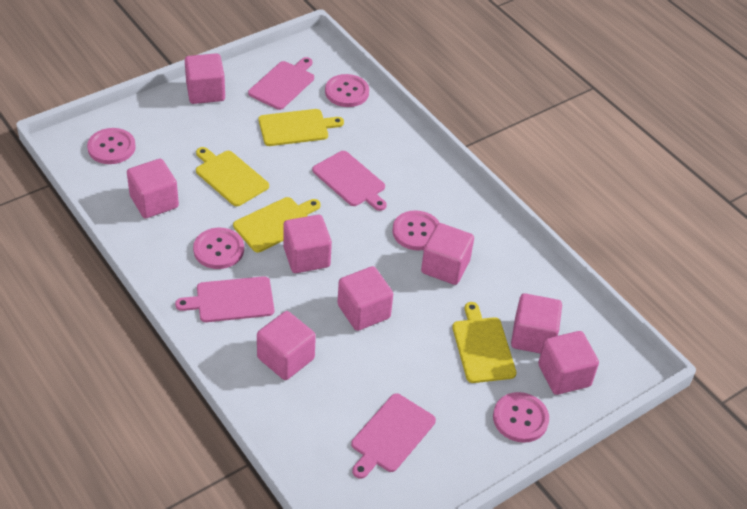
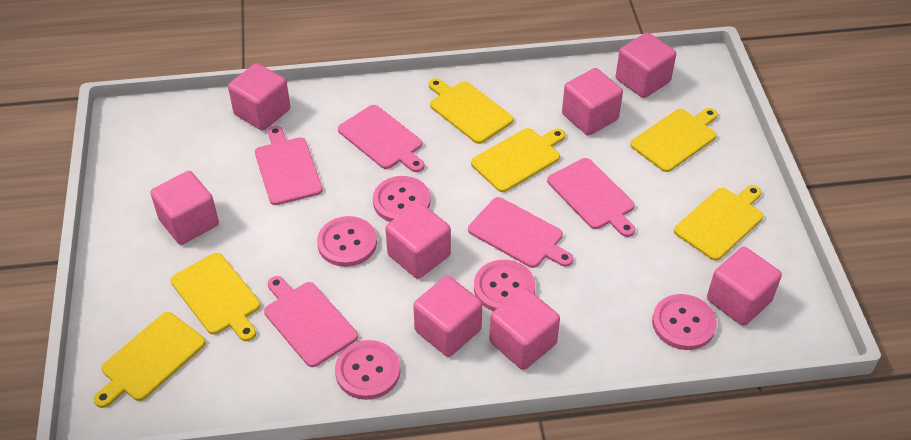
pink cutting board: [175,276,274,322] [248,57,314,110] [312,151,387,211] [351,393,436,479] = 4 -> [255,126,323,205] [264,276,358,367] [338,105,424,172] [468,197,574,268] [547,158,635,237] = 5
yellow cutting board: [196,147,269,206] [233,197,321,252] [259,109,344,146] [452,302,516,383] = 4 -> [94,312,206,408] [171,253,260,341] [429,78,514,144] [471,128,566,192] [630,108,718,172] [674,185,763,261] = 6

